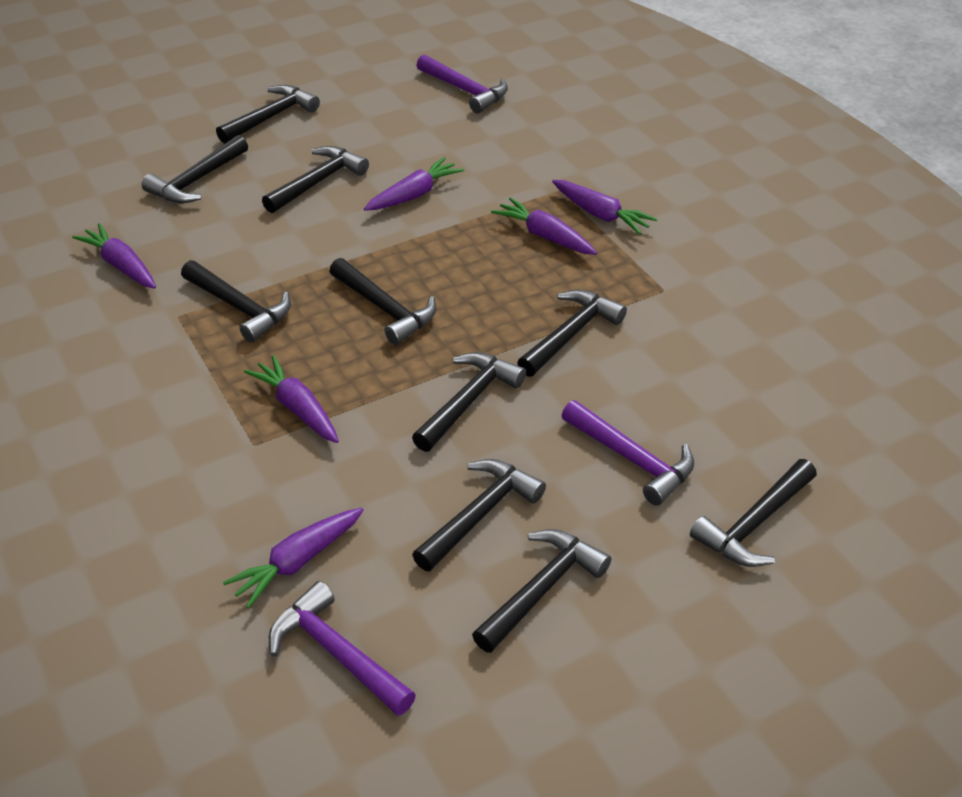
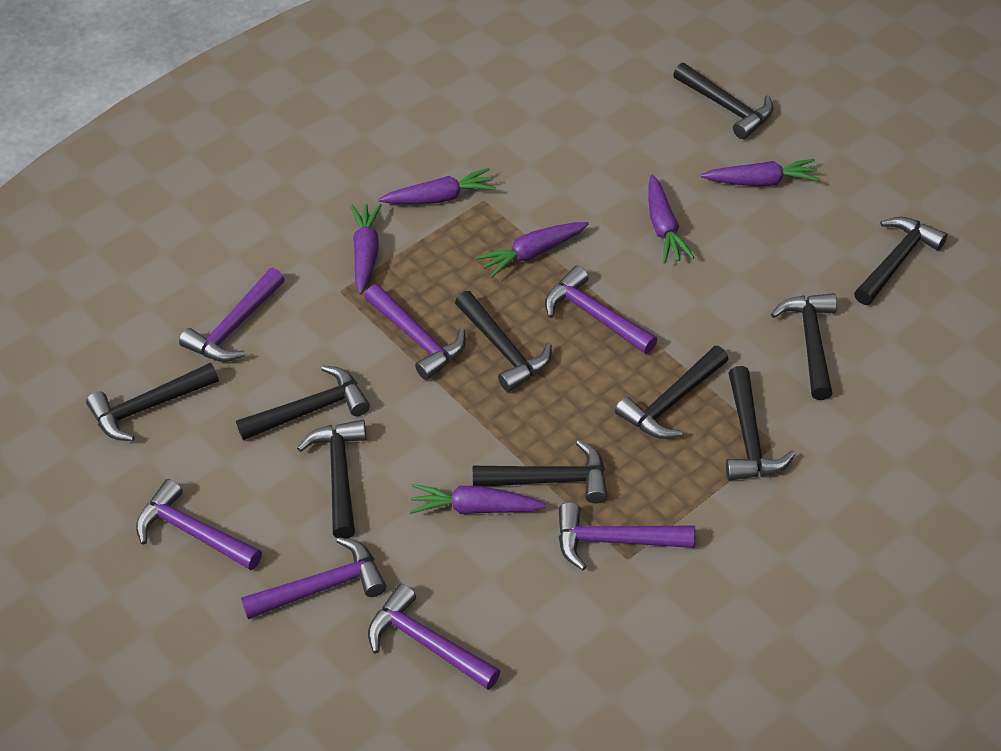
purple hammer: [269,581,416,716] [416,54,508,113] [561,400,694,506] = 3 -> [136,479,262,570] [179,268,285,362] [241,537,386,619] [364,284,466,380] [368,584,500,690] [545,266,657,354] [559,502,696,570] = 7

